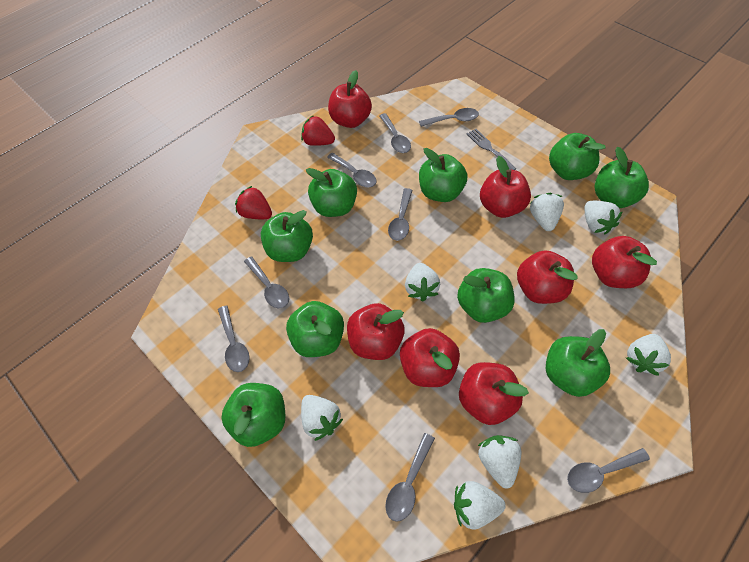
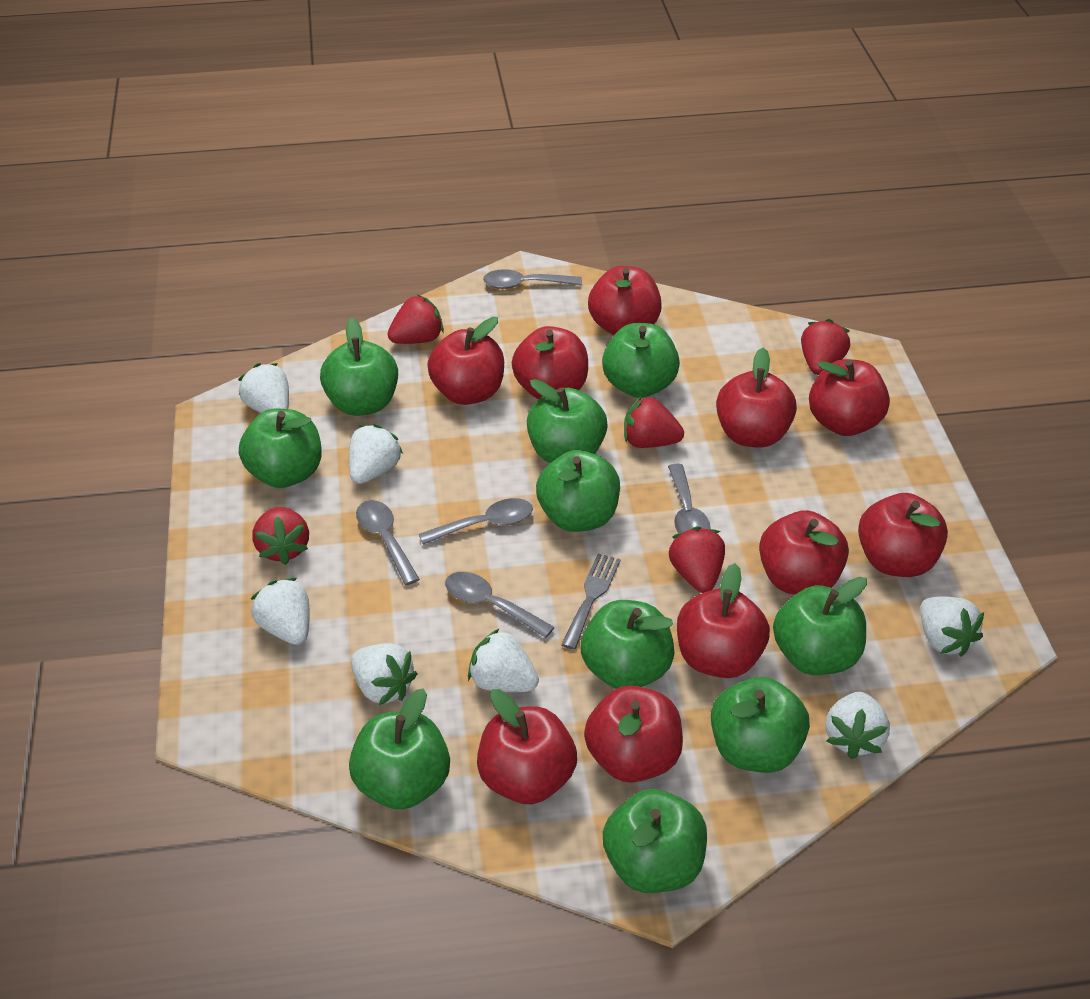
green apple: [221,383,285,447] [261,210,313,262] [286,301,344,357] [306,168,357,217] [419,148,467,202] [457,268,515,323] [546,329,610,397] [549,133,606,180] [594,147,649,208] = 9 -> [239,408,322,488] [320,318,398,416] [349,688,450,810] [527,379,608,463] [536,450,620,532] [581,600,674,689] [602,323,680,398] [603,789,707,893] [711,677,810,773] [773,577,867,675] = 10
grey spoon: [218,306,250,372] [244,256,289,308] [327,153,377,188] [379,113,411,153] [385,433,435,522] [388,188,412,241] [419,108,479,127] [567,448,650,493] = 8 -> [356,500,420,585] [419,498,533,545] [445,572,555,638] [483,269,582,289] [668,464,711,533] = 5
red apple: [328,70,372,128] [347,303,405,360] [400,328,460,387] [459,362,529,425] [480,156,531,218] [517,250,578,304] [592,236,657,288] = 7 -> [427,317,504,405] [477,689,577,804] [512,326,588,399] [584,685,683,783] [588,266,662,335] [677,563,770,678] [716,348,797,448] [759,510,849,595] [809,359,890,436] [858,493,948,577] = 10
red strawberry: [235,186,272,219] [301,115,335,146] = 2 -> [252,507,309,565] [388,295,444,344] [624,396,684,448] [669,526,725,593] [801,319,850,375] = 5

